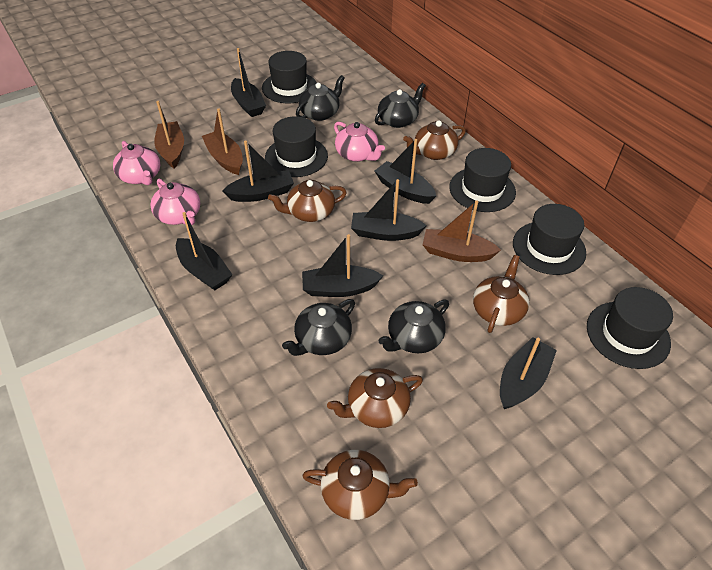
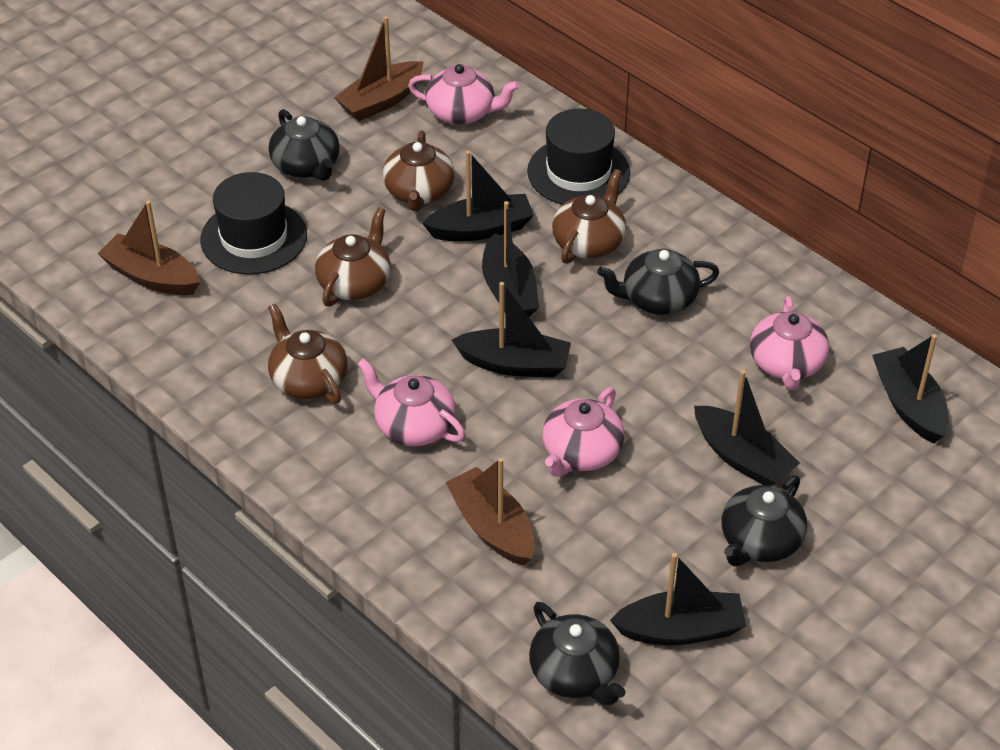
black boat: [176,212,232,290] [222,141,294,202] [231,48,266,117] [302,234,383,297] [351,179,427,241] [375,139,436,204] [500,337,557,409] = 7 -> [422,151,534,241] [452,282,571,377] [482,201,539,317] [610,553,746,645] [694,370,800,486] [872,334,949,443] = 6
black hat: [262,51,317,103] [265,116,328,177] [449,148,516,212] [513,204,586,275] [587,287,673,369] = 5 -> [200,172,307,275] [527,108,630,205] = 2
brown teapot: [268,180,347,222] [302,450,418,520] [327,368,423,428] [403,120,466,160] [473,255,529,333] = 5 -> [268,304,347,404] [315,207,391,307] [383,130,455,211] [552,169,626,264] = 4
pink teapot: [113,141,160,185] [150,179,200,225] [334,122,385,162] = 3 -> [357,358,465,446] [408,64,519,125] [542,387,625,477] [750,296,829,390] = 4

